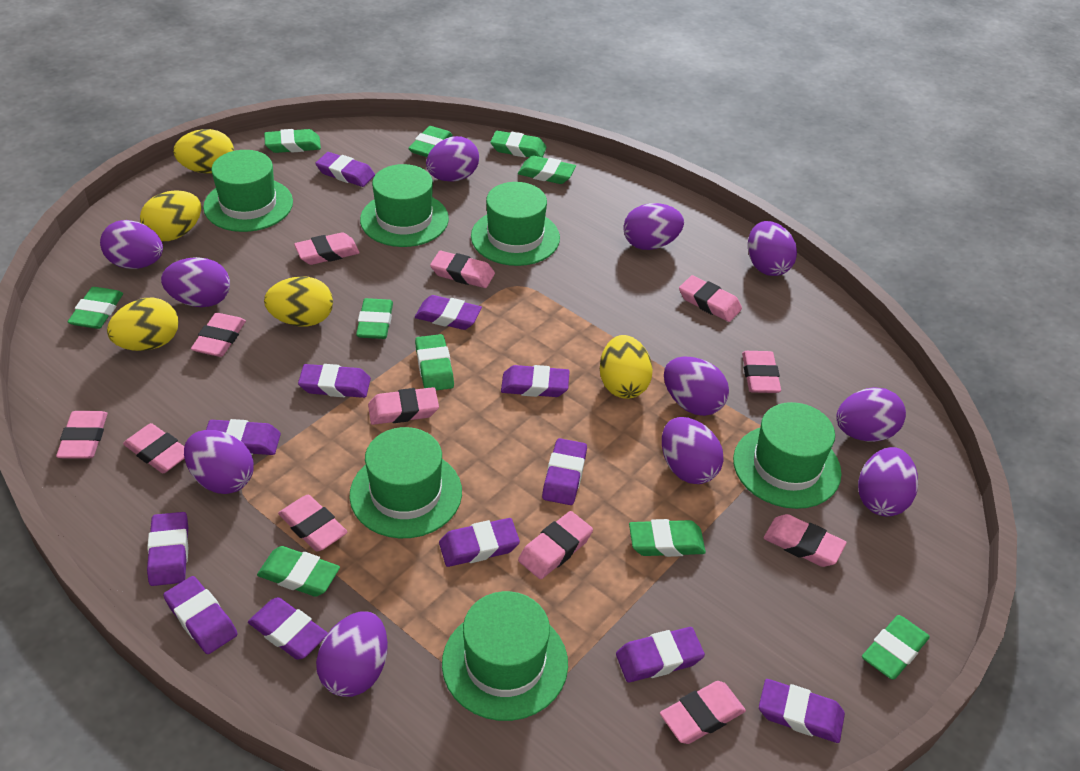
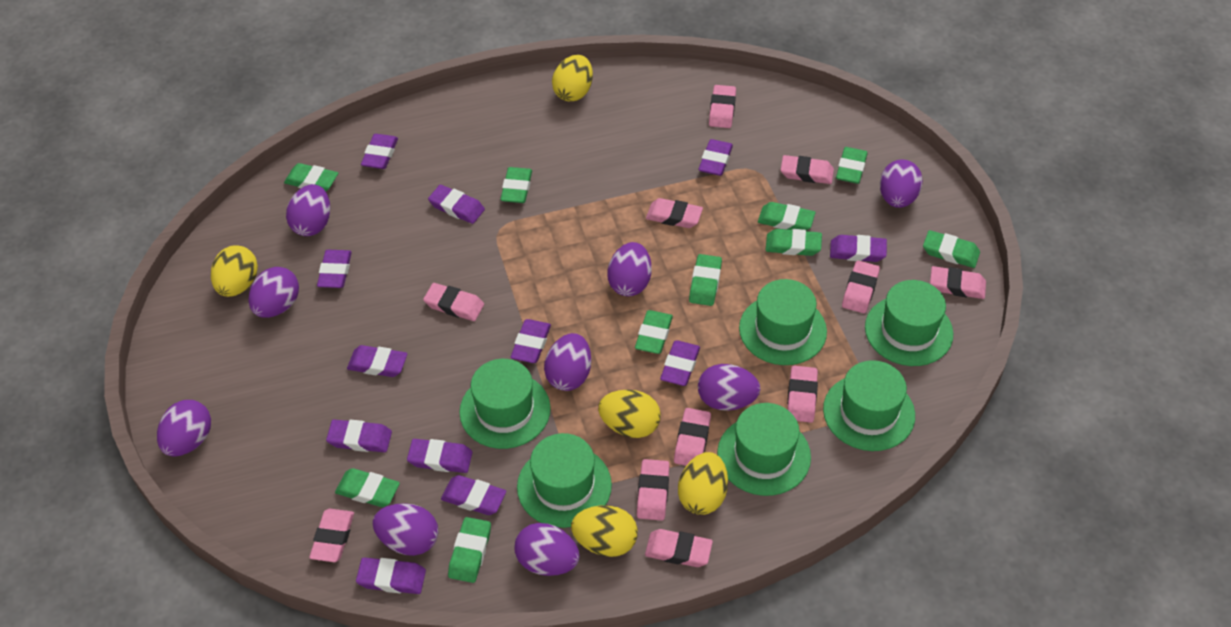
pink eraser: [56,411,107,459] [123,423,185,473] [191,313,246,357] [278,495,348,551] [294,232,359,265] [368,387,439,425] [430,251,495,288] [518,511,593,579] [660,681,746,744] [679,275,742,322] [742,351,781,393] [764,514,847,567] = 12 -> [309,509,354,562] [423,283,484,321] [637,459,670,520] [645,529,713,567] [646,198,703,228] [674,408,711,466] [709,85,736,128] [781,155,834,184] [787,366,818,423] [842,260,880,313] [930,266,986,299] = 11
purple egg: [100,220,163,269] [161,257,230,307] [184,430,254,494] [316,611,388,697] [426,136,479,182] [623,203,684,250] [662,417,724,484] [664,357,729,416] [748,221,797,276] [836,387,906,442] [858,447,918,517] = 11 -> [157,400,211,457] [248,267,299,318] [286,184,330,236] [372,503,438,556] [515,523,580,576] [544,333,591,391] [607,242,652,296] [698,364,761,411] [880,159,923,208] = 9

